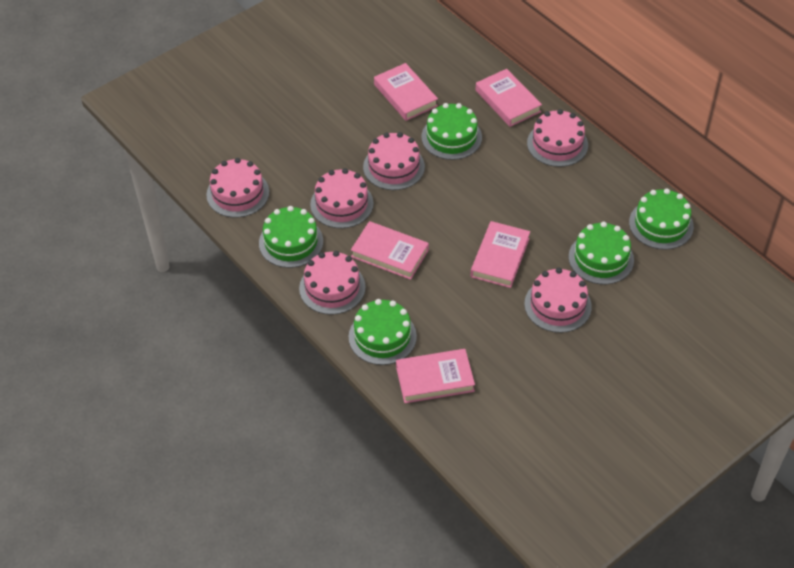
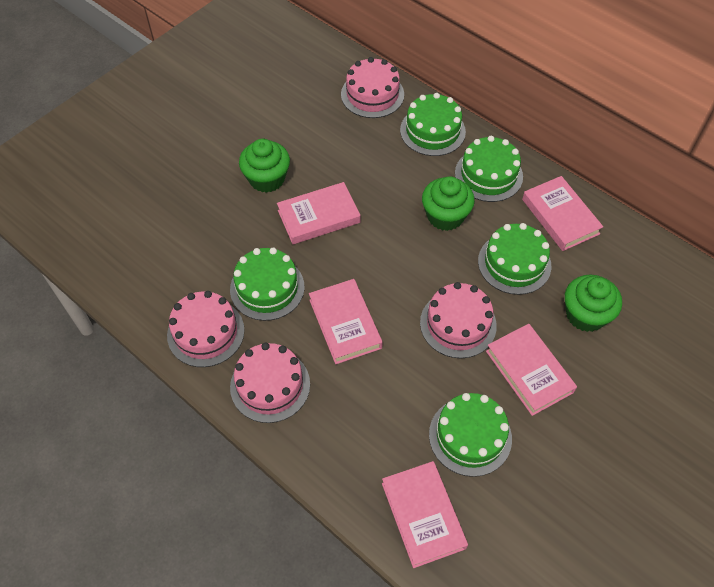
green cupcake: none = 0 -> [239,139,290,193] [422,176,475,231] [565,275,622,332] = 3
pink cake: [206,158,269,218] [299,251,366,315] [310,168,373,228] [363,132,425,190] [524,268,592,333] [527,109,588,167] = 6 -> [167,291,245,367] [230,343,310,423] [341,57,404,118] [420,282,497,358] = 4

